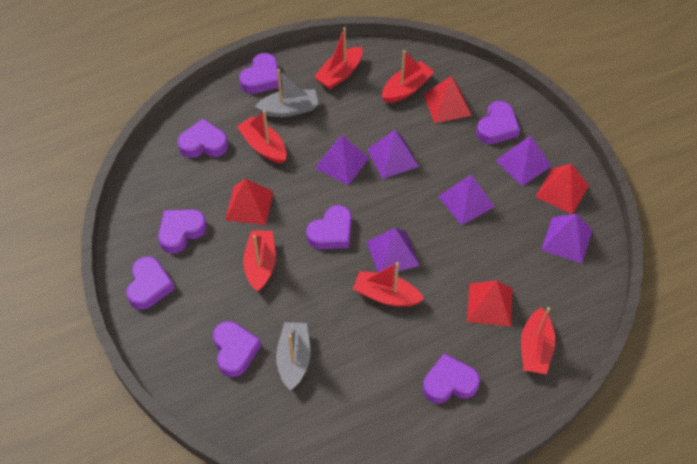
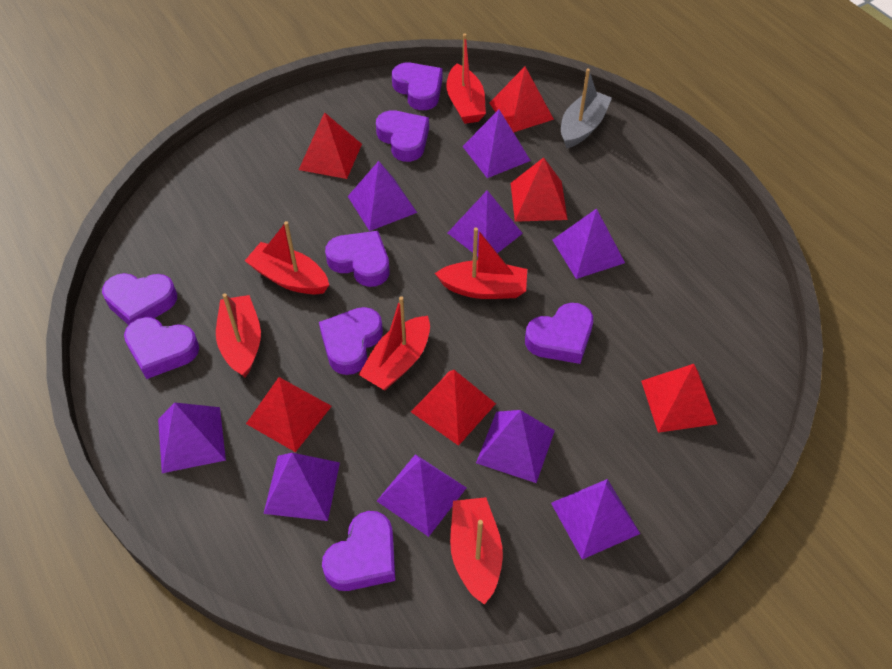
grey boat: [255,69,318,117] [276,322,310,390] = 2 -> [561,68,612,149] = 1
purple pyramid: [315,135,369,185] [367,130,419,179] [367,228,420,273] [438,175,495,225] [495,135,551,186] [541,214,592,263] = 6 -> [158,402,226,473] [263,453,340,521] [348,161,417,231] [377,454,466,537] [448,190,523,256] [462,110,531,178] [476,410,555,483] [551,479,640,560] [552,208,625,279] = 9
red pyramid: [225,179,273,225] [423,76,472,123] [467,280,513,327] [535,164,589,214] = 4 -> [246,377,332,452] [299,112,362,179] [411,370,496,446] [489,67,554,132] [511,157,568,222] [641,364,717,433] = 6

